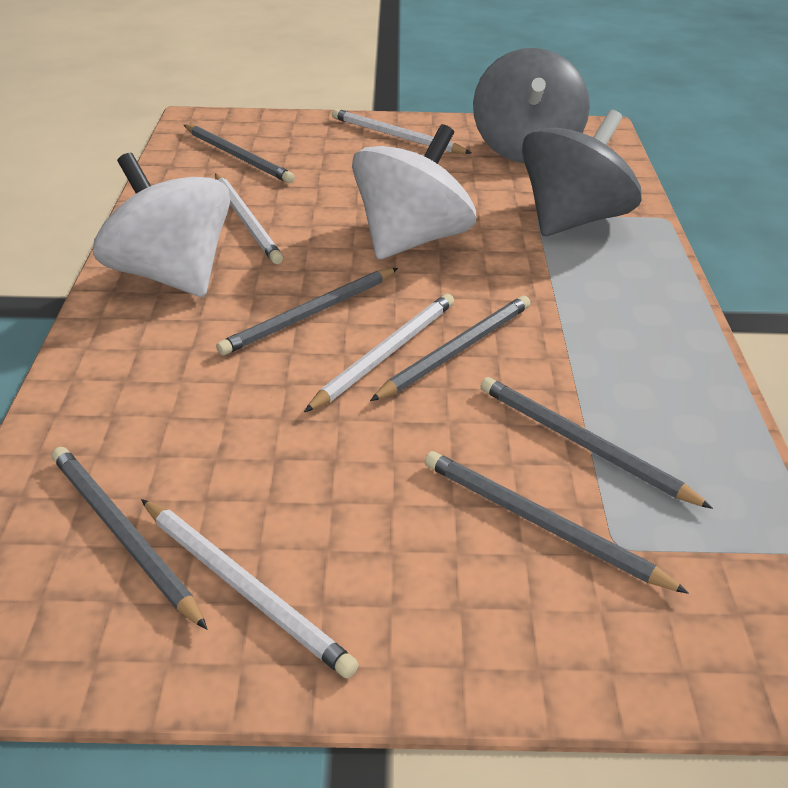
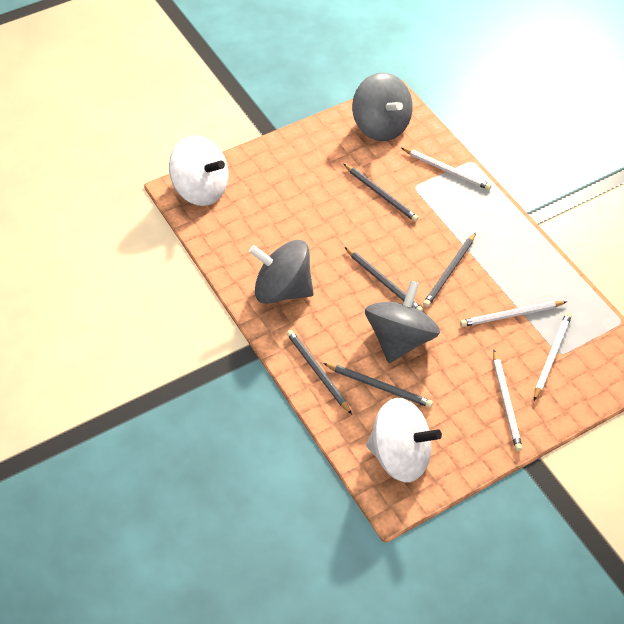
grey pencil: [52,447,207,630] [184,125,295,183] [216,268,398,356] [370,296,531,401] [425,451,689,594] [481,377,713,509] = 6 -> [287,330,352,414] [323,363,433,408] [344,164,419,222] [345,247,423,311] [423,232,476,307] = 5
grey spinning top: [473,48,590,163] [522,109,642,236] = 2 -> [249,240,314,304] [352,73,413,141] [365,281,440,363] = 3

